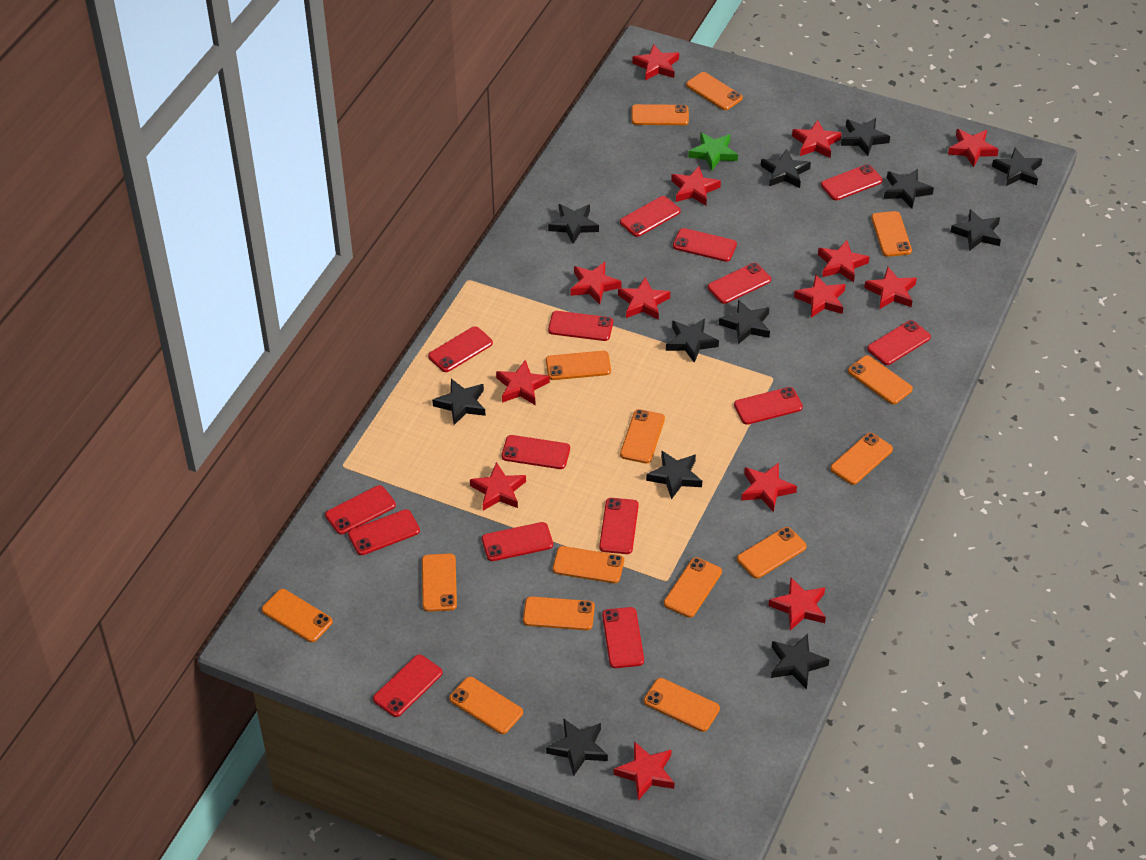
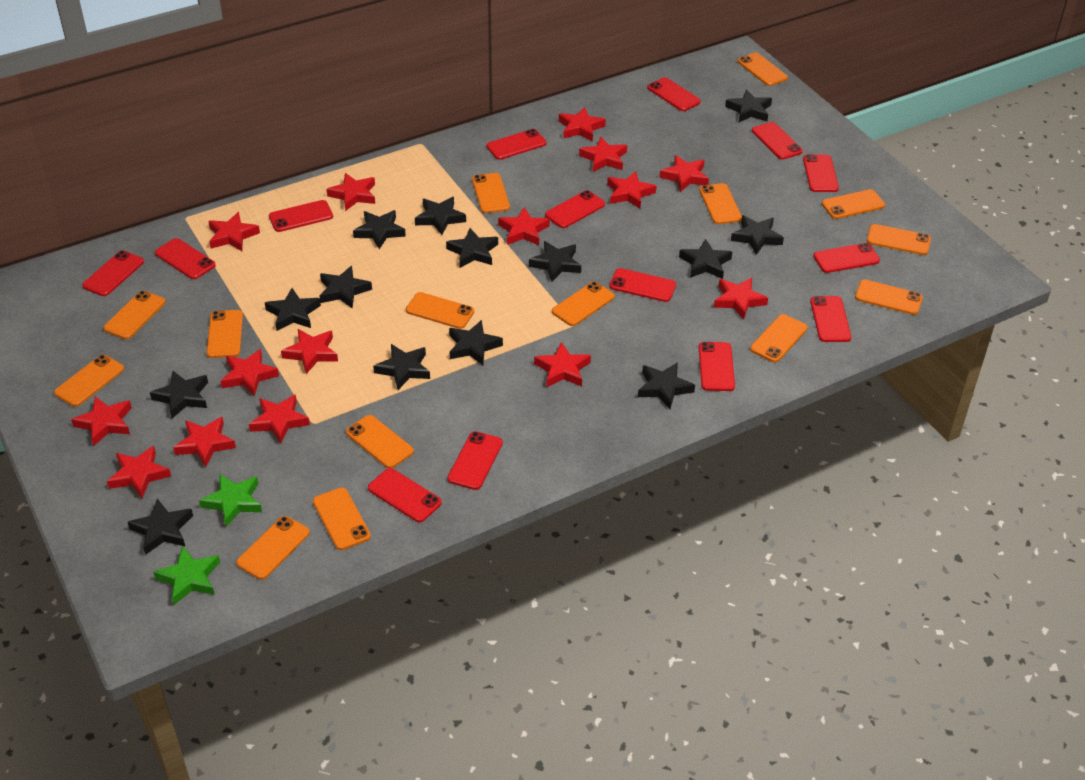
black star: [432,379,486,425] [546,718,608,776] [548,204,599,244] [646,451,702,500] [666,319,719,363] [719,300,770,344] [761,149,811,188] [771,634,830,689] [841,118,890,156] [884,169,934,208] [951,209,1001,251] [992,148,1042,186] = 12 -> [128,499,193,555] [150,371,208,418] [265,288,321,331] [320,266,372,309] [353,210,406,249] [373,344,430,390] [415,197,466,235] [446,228,498,268] [449,320,503,365] [529,241,581,282] [638,362,695,409] [679,239,732,279] [725,89,772,122] [731,215,784,255] = 14
green star: [688,132,738,171] = 1 -> [153,546,220,605] [199,474,262,527] = 2
red phone: [325,485,396,534] [348,509,420,555] [373,655,443,717] [428,326,493,372] [482,522,553,561] [502,435,570,469] [548,311,613,341] [599,498,639,554] [602,607,644,668] [620,196,681,237] [673,228,737,262] [708,263,771,304] [734,387,803,425] [821,164,883,200] [867,320,931,365] = 15 -> [82,250,144,296] [155,238,216,279] [269,200,333,232] [368,468,442,522] [447,431,503,490] [486,129,547,160] [545,190,605,228] [609,268,676,302] [647,77,701,111] [699,342,735,391] [752,122,803,160] [803,154,839,192] [810,296,851,342] [813,243,880,273] = 14
red star: [470,462,526,511] [496,359,550,405] [570,262,621,305] [613,741,674,800] [618,277,670,320] [632,44,679,80] [671,166,721,206] [741,463,797,512] [769,578,826,631] [792,120,841,158] [794,275,846,318] [818,240,869,282] [864,267,917,309] [948,129,999,167] = 14 -> [71,396,132,446] [107,446,171,499] [173,417,236,467] [208,212,260,251] [221,349,279,396] [249,394,310,444] [281,329,338,374] [326,173,375,211] [498,207,550,245] [534,342,591,387] [559,107,606,141] [579,137,627,172] [607,171,656,209] [659,155,709,192] [714,278,768,319] = 15

